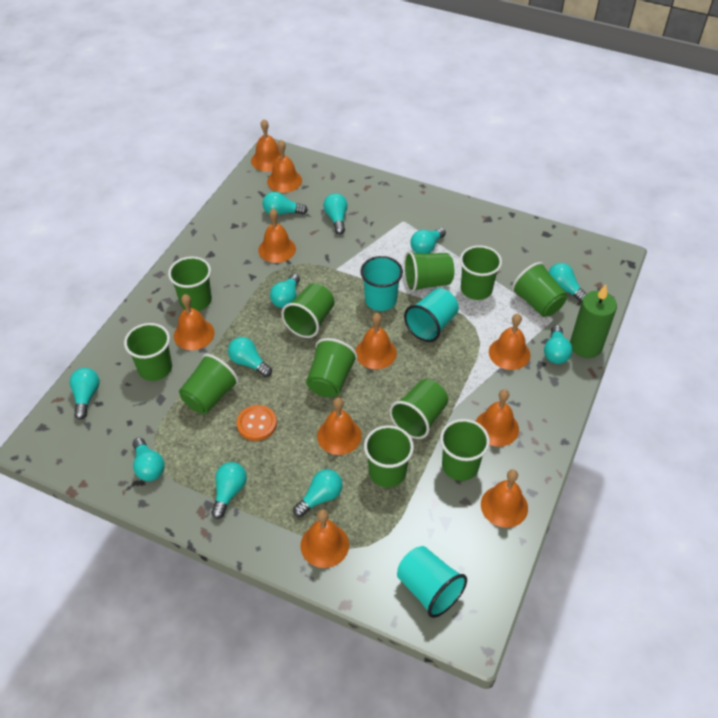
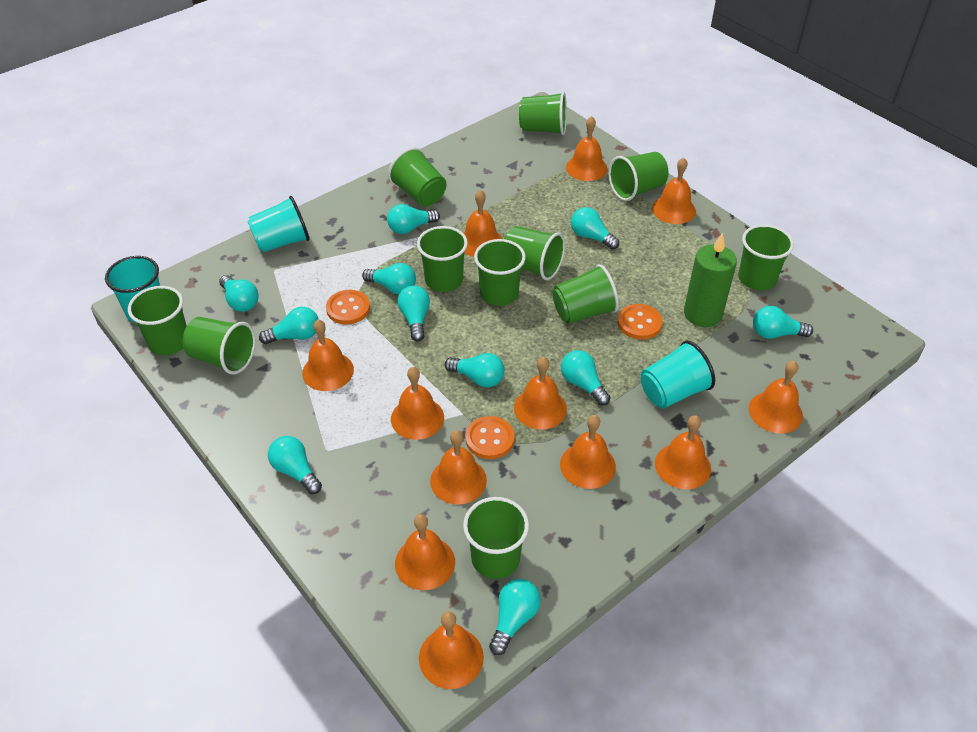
orange bell: [174,294,215,350] [251,119,281,172] [258,208,296,263] [267,140,302,193] [300,509,349,568] [317,397,362,455] [356,313,397,369] [475,389,519,447] [481,469,528,528] [489,314,530,370] = 10 -> [302,319,354,391] [391,367,444,440] [395,514,455,590] [419,611,484,689] [430,430,487,505] [464,190,503,257] [514,357,567,430] [560,415,616,489] [566,116,608,181] [652,157,696,224] [655,415,711,489] [749,361,803,433] = 12
orange button: [237,405,277,441] = 1 -> [326,290,370,324] [465,416,515,459] [618,304,663,340] = 3

